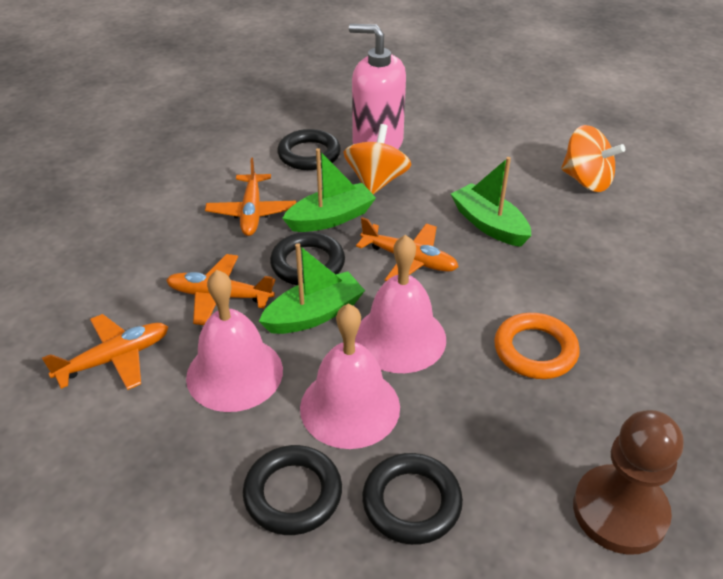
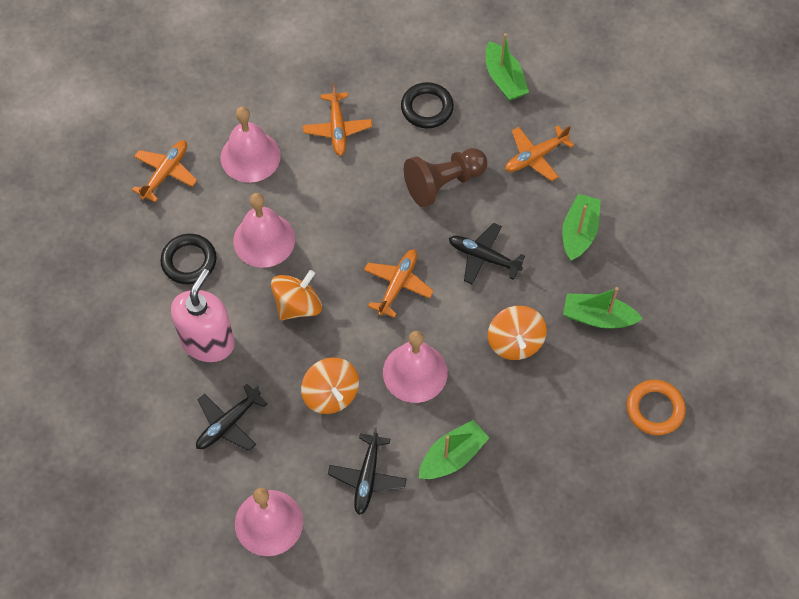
black plane: none = 0 -> [196,384,268,451] [328,427,407,515] [449,223,525,284] = 3
black ring: [243,445,342,535] [270,232,345,285] [277,129,341,170] [362,453,463,545] = 4 -> [160,234,217,284] [401,82,454,128] = 2
green boat: [259,243,365,334] [282,148,376,232] [451,157,531,247] = 3 -> [419,420,489,479] [486,33,529,101] [562,194,601,261] [563,287,643,329] = 4
orange spinning top: [344,124,411,195] [561,125,625,192] = 2 -> [271,270,322,320] [301,357,359,414] [488,306,547,360] = 3
pink bell: [186,270,283,412] [300,303,400,449] [355,235,446,373] = 3 -> [221,107,281,183] [233,193,295,268] [235,488,303,556] [383,331,448,403] = 4

